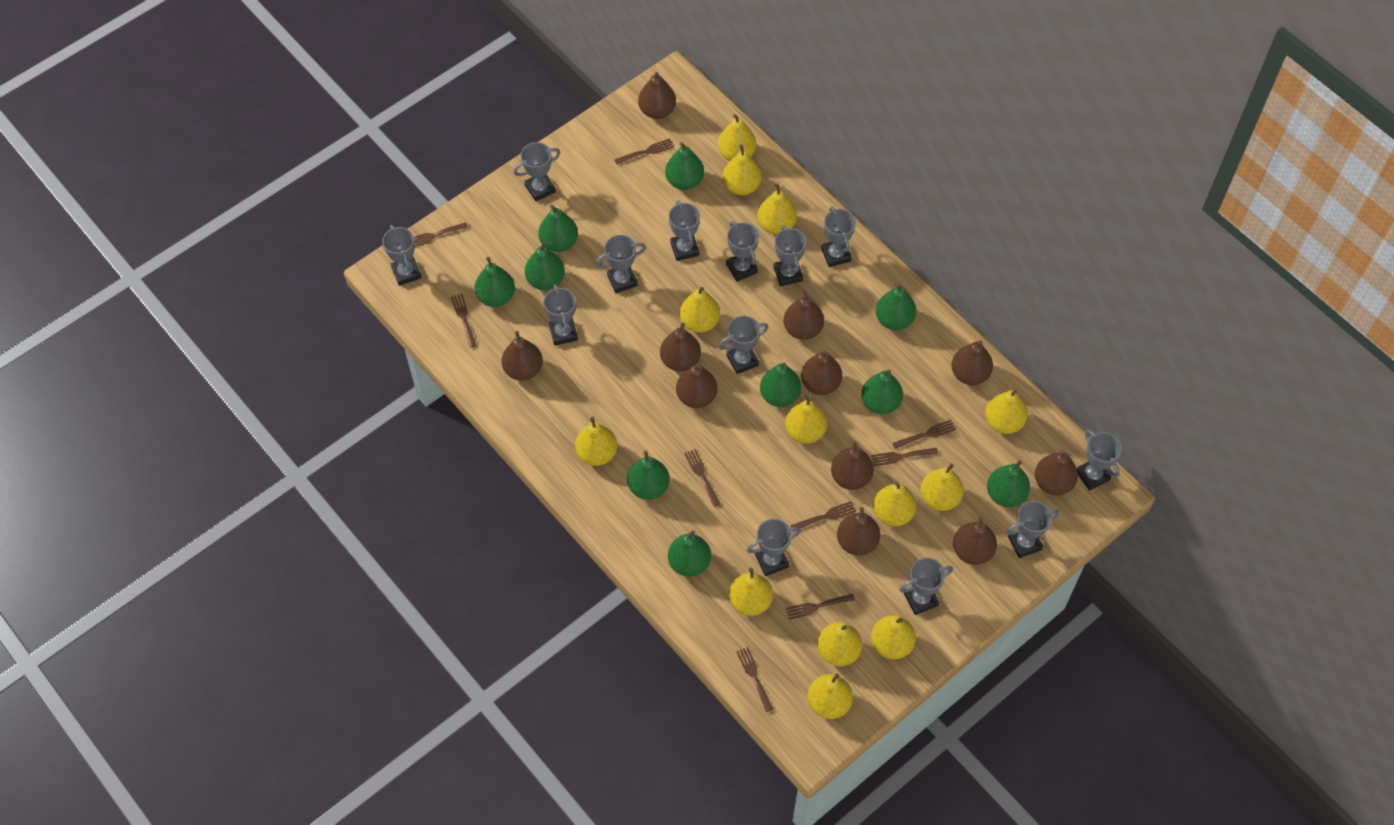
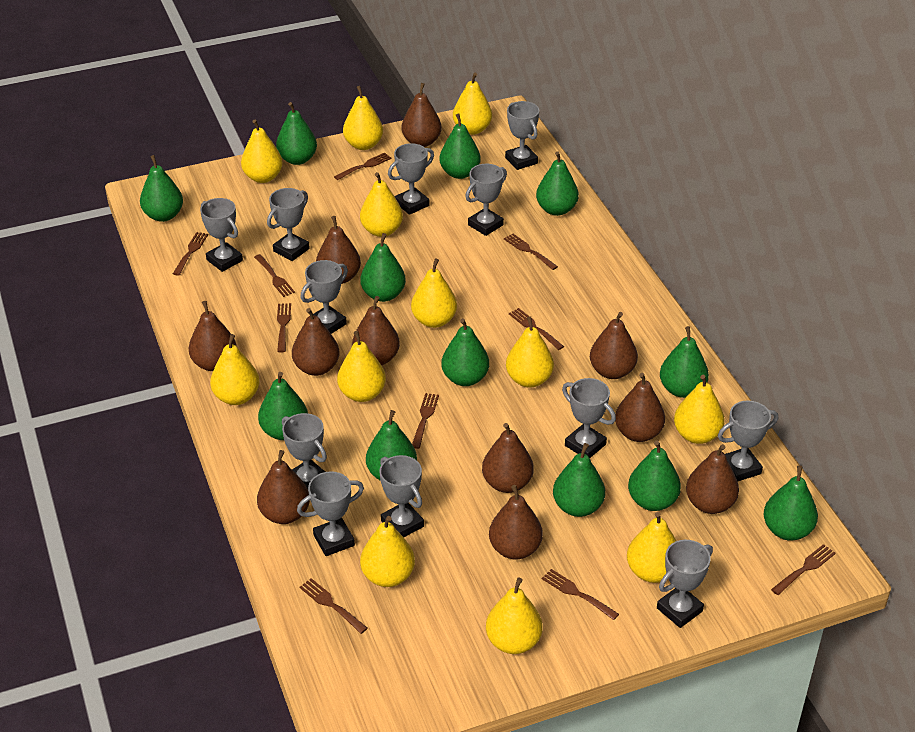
brown fork: [414,222,468,247] [451,294,477,348] [614,139,674,164] [684,449,720,507] [736,647,773,712] [786,594,855,620] [790,501,856,532] [871,448,938,466] [892,420,956,449] = 9 -> [173,232,208,276] [254,254,295,297] [277,303,291,352] [299,578,368,634] [334,152,392,180] [412,393,439,449] [504,234,558,270] [509,308,564,350] [542,569,619,620] [771,544,836,595] = 10
green pear: [474,257,515,307] [525,241,565,290] [538,204,578,252] [627,451,670,500] [665,142,704,190] [668,530,711,577] [760,363,801,407] [861,370,903,414] [876,283,916,330] [987,460,1030,507] = 10 -> [140,155,183,222] [258,372,308,440] [276,102,317,165] [360,233,406,302] [366,410,417,480] [439,114,481,179] [441,318,489,386] [536,151,579,216] [553,443,605,517] [628,441,681,511] [660,326,709,398] [764,465,818,541] = 12
grey trophy: [382,225,422,286] [514,142,560,202] [543,284,578,346] [595,235,646,293] [669,200,700,261] [718,316,769,374] [726,221,759,282] [747,519,801,576] [774,225,807,286] [821,206,856,267] [899,558,953,615] [1006,501,1059,558] [1077,430,1122,491] = 13 -> [200,198,243,272] [267,188,310,261] [282,413,327,489] [297,471,364,556] [301,260,348,334] [379,455,424,537] [388,143,434,215] [465,164,507,236] [505,101,539,170] [562,378,616,458] [657,540,713,628] [718,401,778,482] = 12
yellow pear: [575,416,617,466] [679,287,720,333] [718,114,756,161] [723,144,761,195] [729,568,773,616] [757,184,797,234] [785,394,827,444] [807,674,853,719] [817,622,862,666] [871,615,916,659] [873,482,916,526] [920,463,964,511] [985,390,1028,434] = 13 -> [210,334,259,405] [241,120,283,183] [337,331,386,402] [343,86,383,150] [360,172,403,237] [360,516,415,587] [411,258,457,328] [453,73,492,135] [486,577,542,654] [506,316,554,387] [627,512,676,583] [674,375,725,444] = 12

